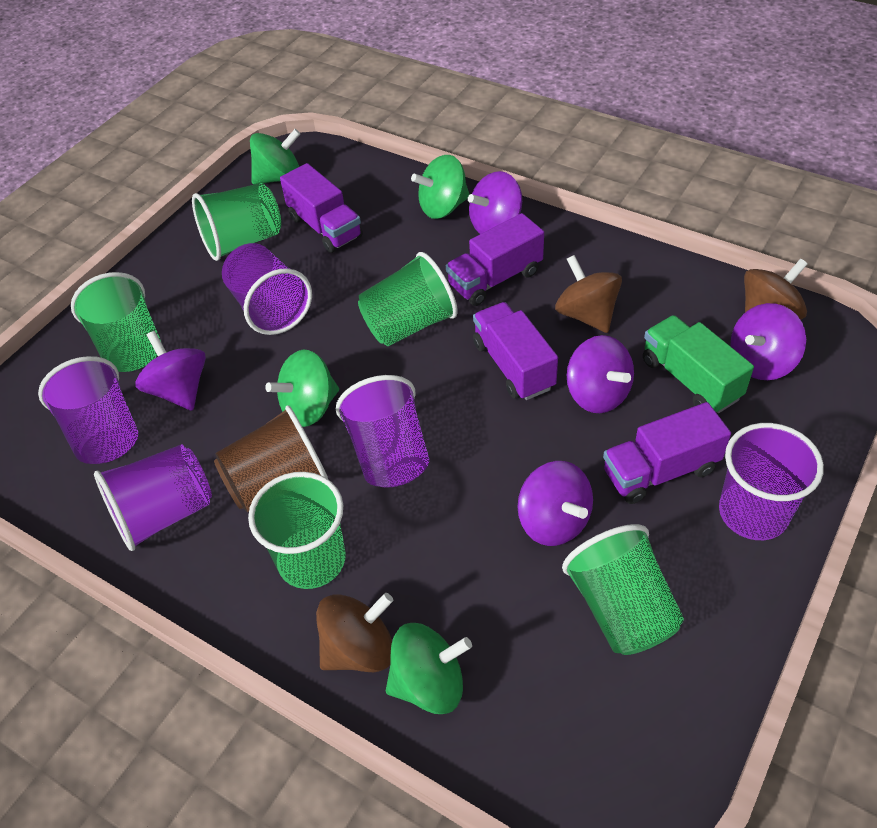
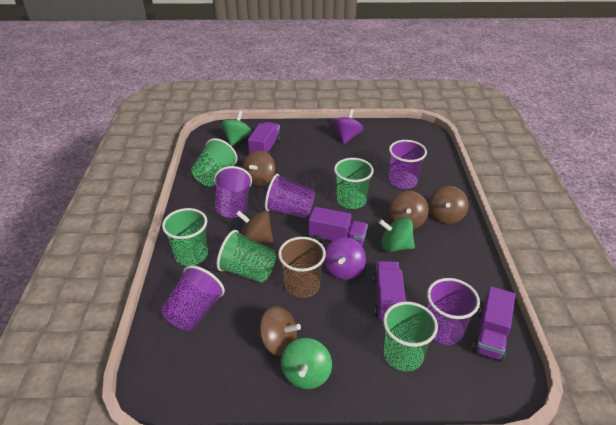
brown spinning top: [316,593,393,672] [555,255,622,333] [744,258,808,320] = 3 -> [236,211,273,243] [242,151,275,186] [258,306,301,356] [389,191,429,229] [429,186,469,224] = 5
green spinning top: [250,129,300,184] [265,349,339,427] [386,623,472,714] [411,155,470,219] = 4 -> [221,111,252,146] [281,338,332,389] [378,217,415,252] = 3
green truck: [643,315,754,413] = 1 -> none = 0
purple spinning top: [135,331,206,411] [468,171,522,234] [517,461,593,546] [567,335,634,413] [731,303,806,380] = 5 -> [324,237,366,280] [333,109,364,144] = 2

